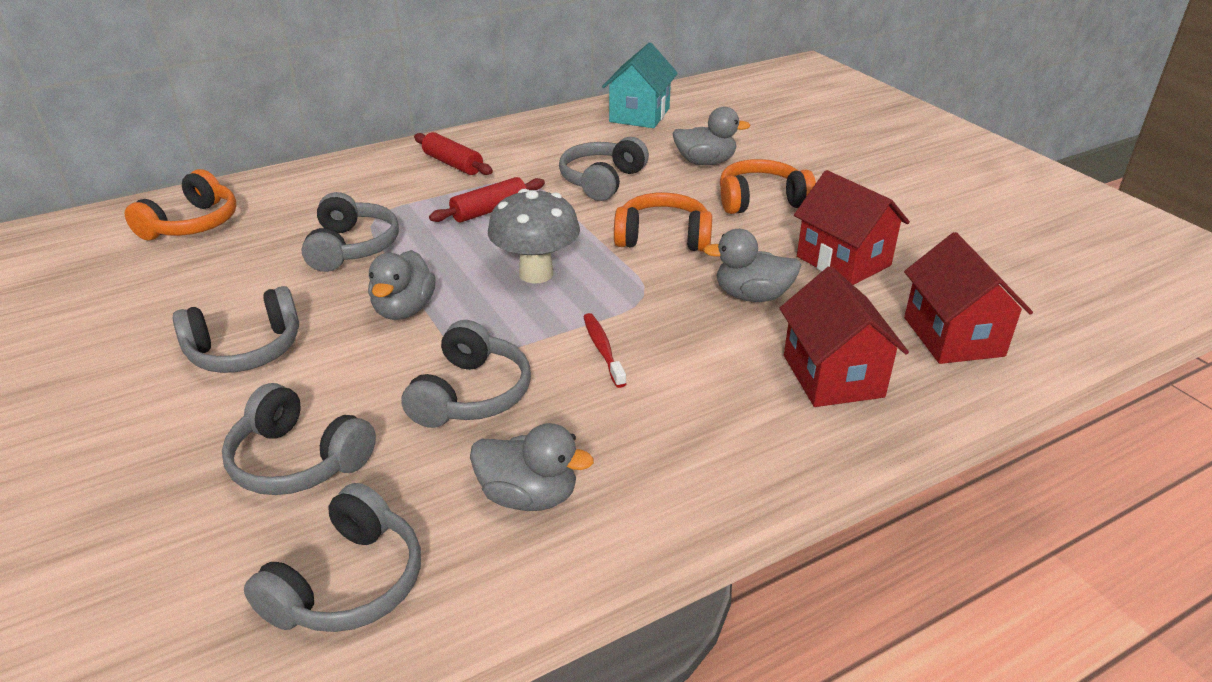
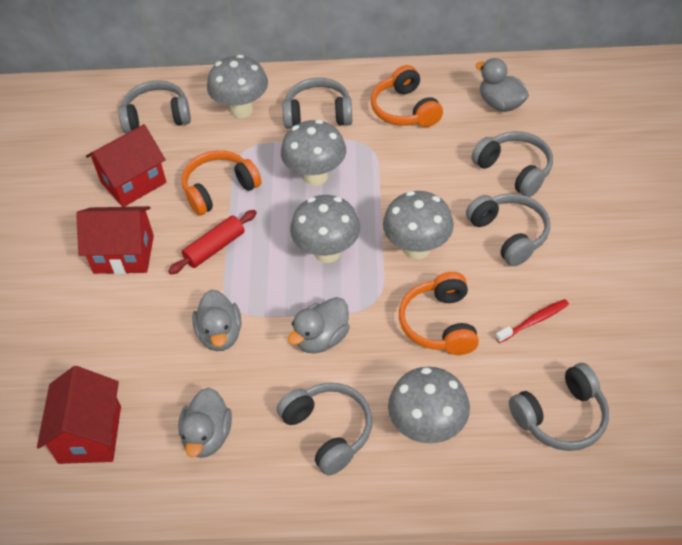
grey mushroom: [488,189,580,283] = 1 -> [207,55,268,118] [281,120,346,186] [290,195,361,263] [383,191,454,259] [388,367,470,443] = 5
red rolling pin: [414,132,493,175] [429,177,545,222] = 2 -> [168,210,257,274] = 1
turquoise house: [602,43,678,128] = 1 -> none = 0

